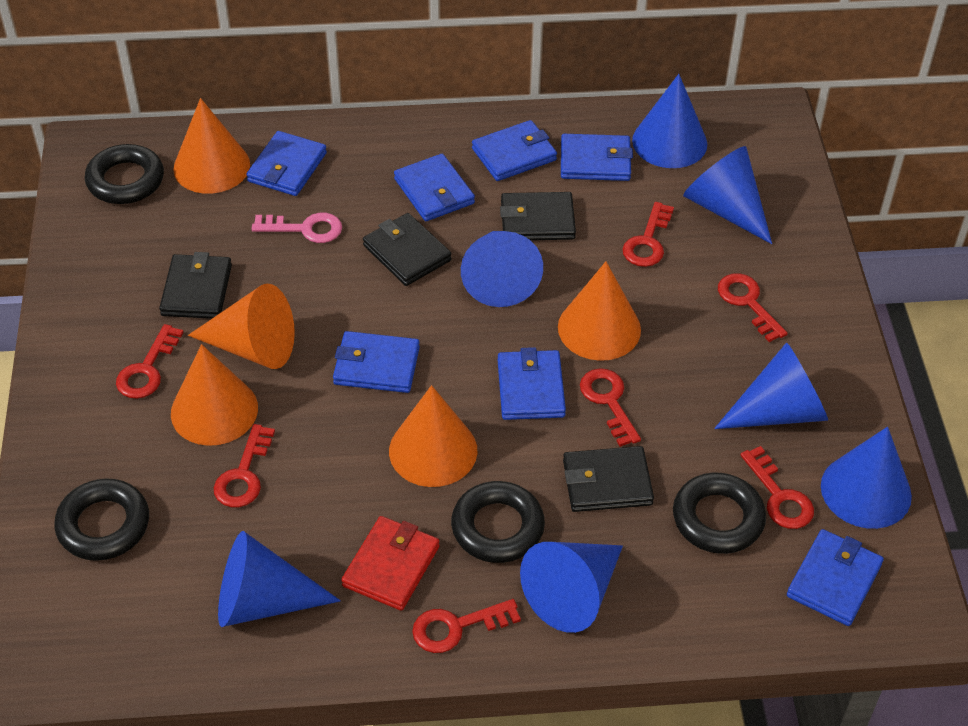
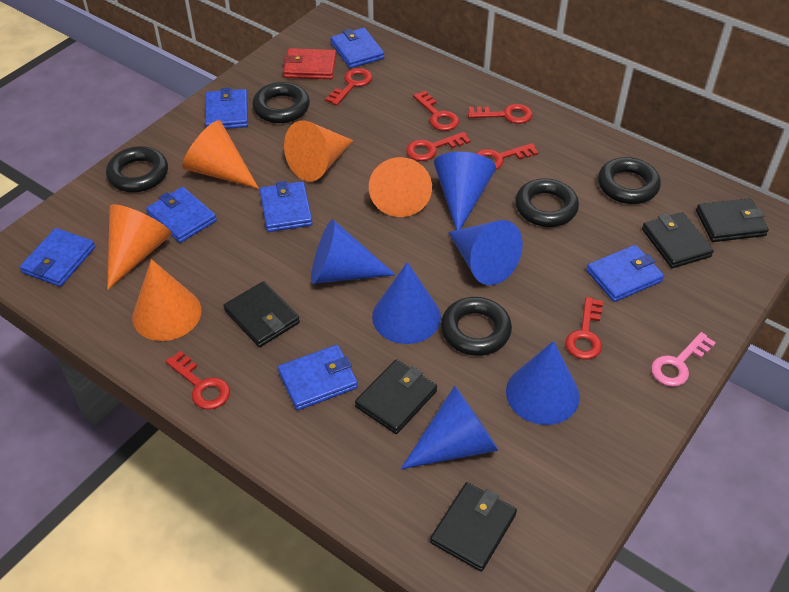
black ring: [54,479,149,561] [85,144,164,204] [451,481,545,563] [673,473,766,554] = 4 -> [106,146,168,192] [252,82,310,123] [441,297,512,356] [515,178,579,227] [598,157,661,204] = 5
black wallet: [159,252,232,319] [363,213,452,286] [500,192,576,240] [563,446,654,512] = 4 -> [224,281,300,347] [355,359,437,434] [430,482,517,572] [642,212,714,268] [696,198,769,242] = 5
blue cone: [218,531,341,627] [461,231,543,307] [520,542,623,633] [632,74,707,168] [683,146,772,244] [714,342,828,429] [821,426,912,529] = 7 -> [311,219,396,284] [372,262,441,344] [401,385,499,469] [434,152,496,230] [448,220,522,285] [506,341,580,425] = 6

